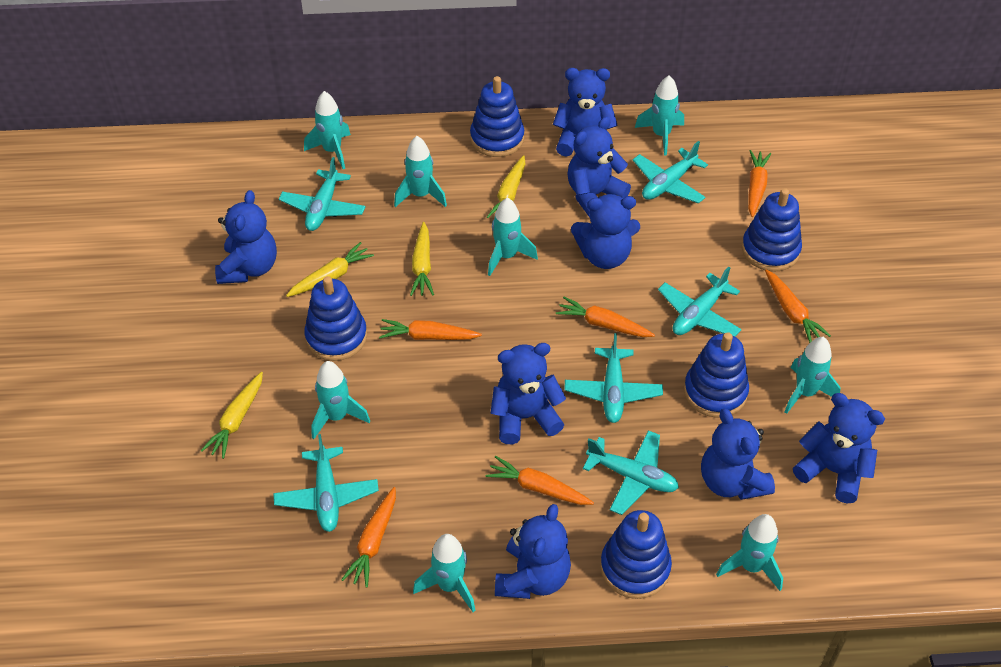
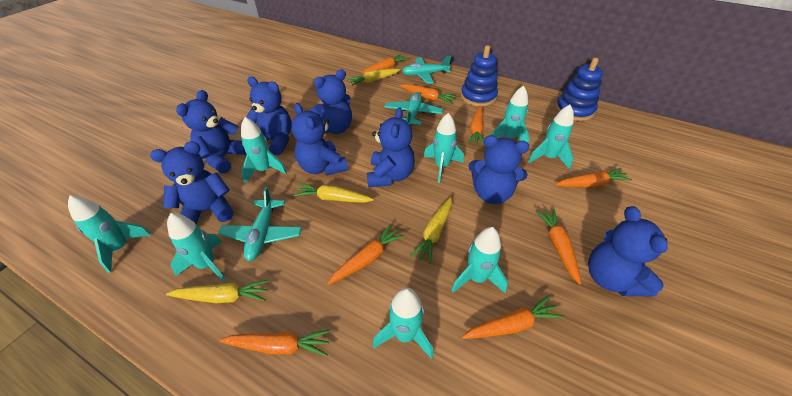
blue stacking toy: [304,276,367,361] [470,76,524,157] [600,510,672,599] [684,332,749,418] [742,188,802,272] = 5 -> [461,45,498,107] [555,58,603,121] = 2
orange carrot: [341,487,396,588] [379,319,482,340] [486,456,594,505] [556,297,655,337] [748,150,771,217] [765,270,831,343] = 6 -> [219,330,331,356] [327,224,405,285] [362,54,408,74] [400,84,457,104] [462,295,564,339] [468,105,485,146] [535,209,581,285] [555,168,632,187] = 8
turquoise plane: [273,434,379,532] [279,157,365,231] [564,333,663,423] [583,430,679,515] [633,141,708,204] [658,267,742,336] = 6 -> [218,187,302,261] [384,92,443,127] [402,56,451,84] = 3

